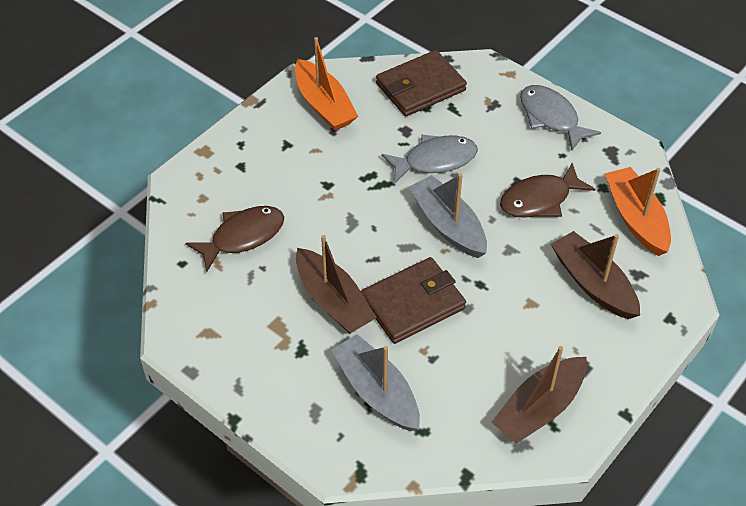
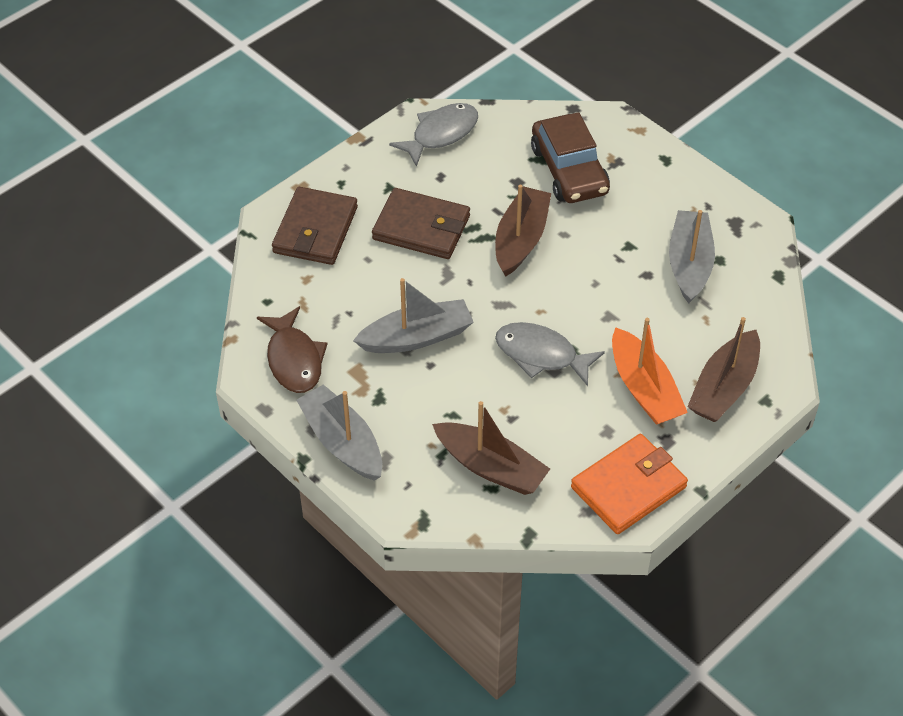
brown car: none = 0 -> [531,112,610,203] = 1
brown fish: [186,206,284,271] [500,162,595,218] = 2 -> [257,306,328,393] = 1
grey boat: [331,334,420,431] [409,173,487,258] = 2 -> [296,384,382,481] [353,278,474,353] [669,210,715,304] = 3
orange boat: [295,37,358,131] [605,167,671,256] = 2 -> [612,318,688,425] = 1
orange wallet: none = 0 -> [571,434,688,534] = 1

